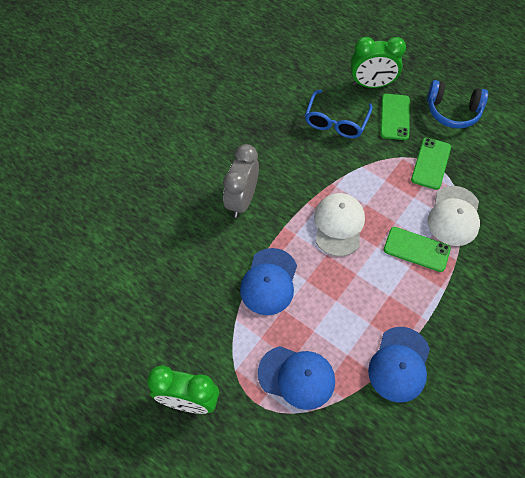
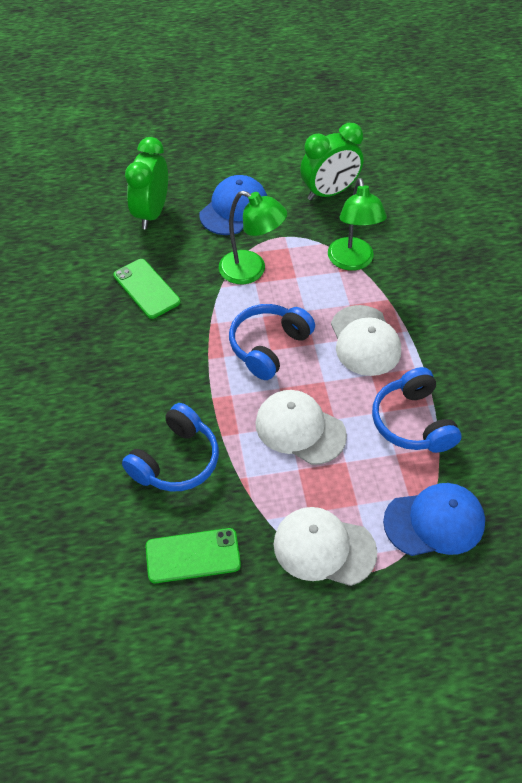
blue cap: [240,248,297,315] [258,346,335,410] [368,327,430,403] = 3 -> [200,175,267,235] [383,483,485,556] = 2
blue glasses: [305,90,373,138] = 1 -> none = 0
blue headphones: [427,80,488,129] = 1 -> [122,403,219,492] [229,304,315,380] [372,367,461,453] = 3
green lamp: none = 0 -> [219,191,287,284] [328,178,387,271] = 2
green phone: [380,94,410,140] [384,227,451,272] [411,137,451,190] = 3 -> [113,259,180,319] [145,528,241,583] = 2
grey clock: [223,144,259,218] = 1 -> none = 0
white cap: [314,193,365,257] [428,186,480,246] = 2 -> [255,390,347,465] [273,507,377,586] [331,305,401,376] = 3

